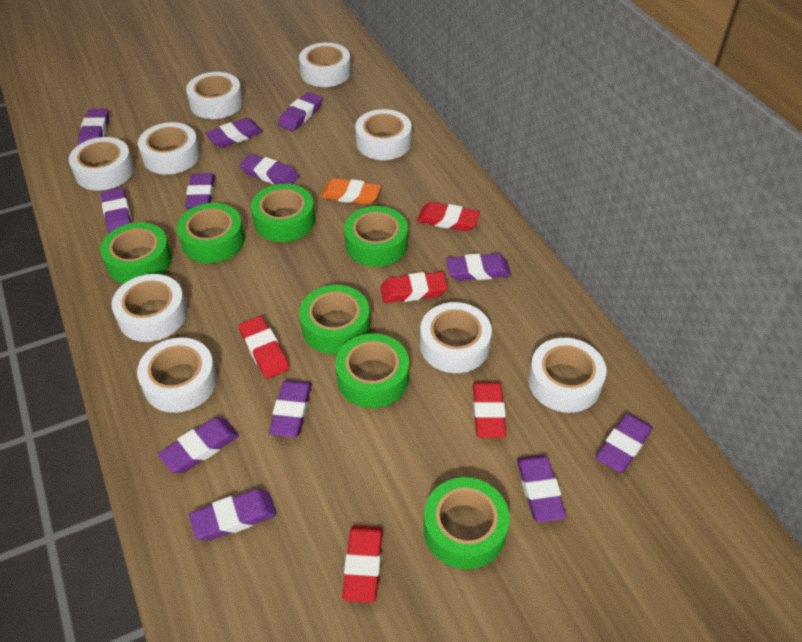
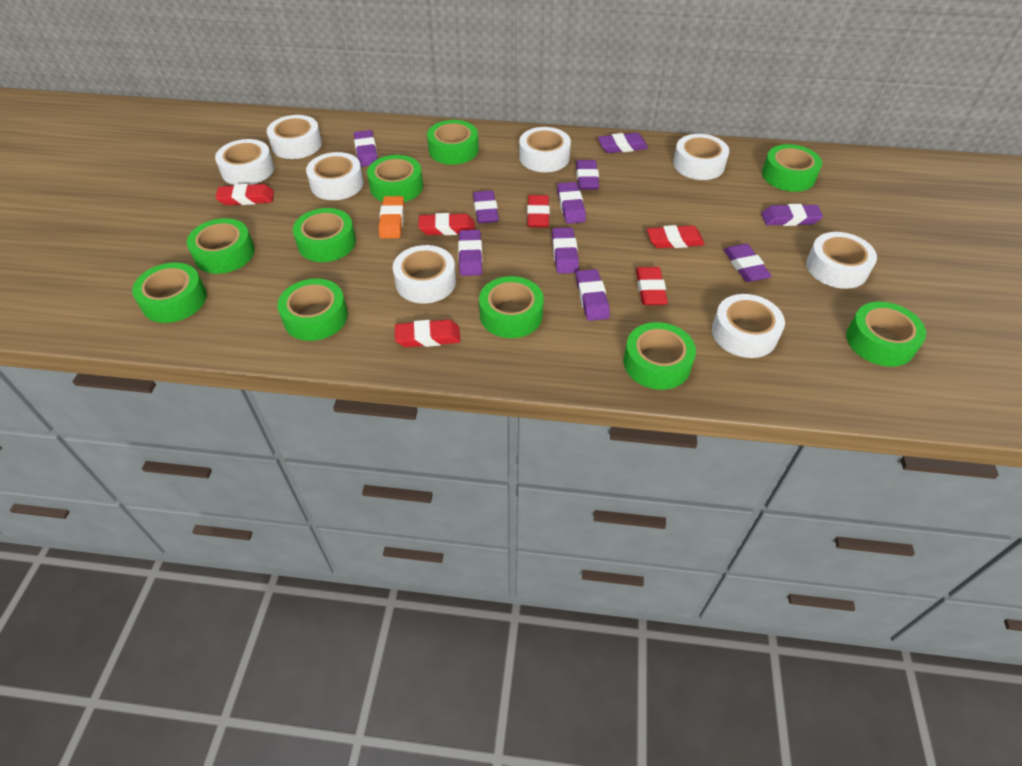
green tape: [100,222,172,284] [177,203,245,263] [251,184,315,242] [299,285,370,354] [335,333,409,408] [344,206,408,267] [423,477,509,569] = 7 -> [132,262,207,323] [187,218,255,274] [277,279,348,341] [293,208,356,262] [367,155,423,202] [427,120,479,165] [479,276,544,338] [624,322,696,390] [762,144,822,192] [846,302,926,367] = 10
purple eraser: [78,109,109,145] [101,188,131,234] [158,417,239,473] [185,173,215,209] [189,489,277,541] [205,118,263,148] [240,154,299,184] [269,380,312,437] [278,92,323,131] [446,253,511,281] [517,455,566,522] [596,413,653,473] = 12 -> [354,130,378,167] [458,230,482,276] [473,190,499,224] [552,228,579,274] [557,182,586,224] [576,160,599,190] [576,269,610,321] [598,133,648,153] [724,244,771,282] [761,204,823,226] = 10
red eraser: [239,316,289,379] [342,525,383,603] [380,272,448,303] [417,202,480,231] [473,382,506,438] = 5 -> [215,184,274,205] [395,320,461,347] [418,213,475,235] [527,195,550,228] [636,267,668,305] [647,225,705,248] = 6
white tape: [69,137,134,191] [111,274,187,342] [137,338,217,413] [138,122,200,175] [186,72,243,119] [299,42,351,87] [355,109,412,160] [420,302,492,373] [528,338,606,413] = 9 -> [215,139,274,185] [267,115,322,159] [306,152,364,200] [393,245,456,304] [519,127,571,172] [673,134,729,180] [712,294,785,358] [806,232,877,289] = 8

